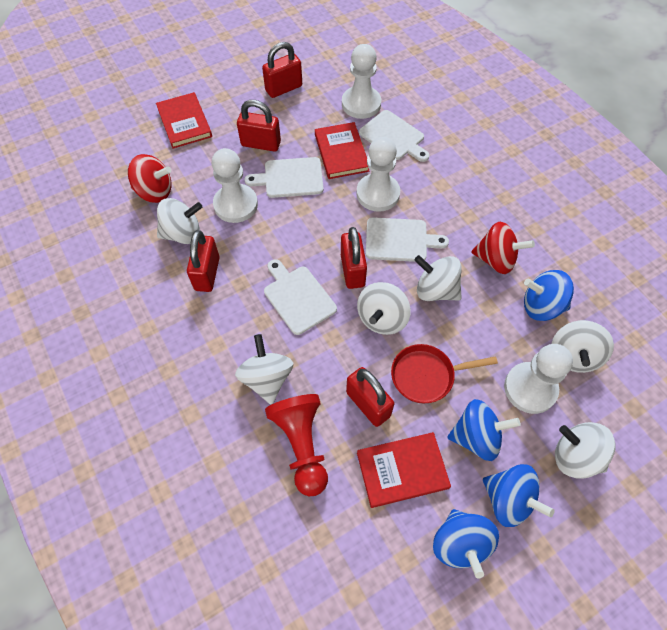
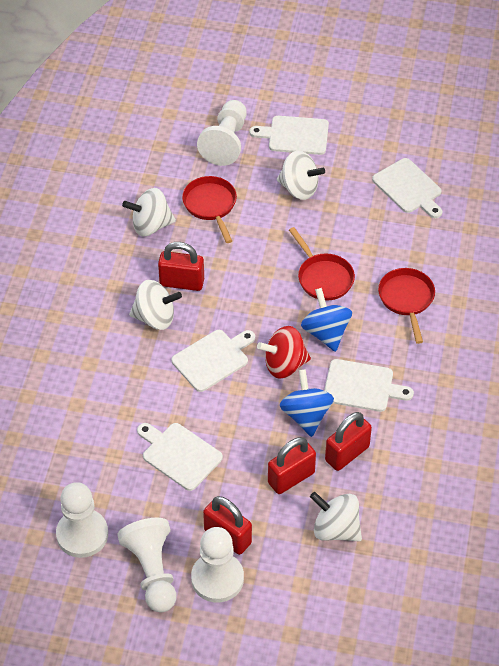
blue spinning top: [433,509,499,579] [447,399,521,461] [483,464,555,527] [524,270,574,321] = 4 -> [280,369,334,437] [301,288,352,352] = 2
red book: [156,92,212,148] [315,122,370,179] [357,432,451,508] = 3 -> none = 0
red padlock: [187,230,220,292] [237,100,281,152] [262,42,302,98] [341,227,367,289] [346,367,394,427] = 5 -> [158,242,204,291] [203,496,252,555] [268,437,316,494] [325,412,372,471] = 4
red pan: [391,344,498,404] = 1 -> [182,176,237,243] [289,227,355,300] [378,268,435,344] = 3
red pawn: [265,394,328,496] = 1 -> none = 0
red spinning top: [128,154,171,203] [471,222,535,274] = 2 -> [257,326,311,379] = 1
white cutting board: [245,157,324,198] [264,259,337,335] [359,110,429,162] [366,217,449,262] = 4 -> [137,423,223,491] [171,330,255,392] [250,116,329,155] [324,359,414,412] [372,158,442,218] = 5
white spinning top: [157,198,202,244] [235,334,293,404] [357,282,411,335] [414,255,462,301] [552,320,614,373] [555,422,616,479] = 6 -> [122,188,176,236] [129,280,182,330] [277,151,325,200] [310,492,362,541] = 4

